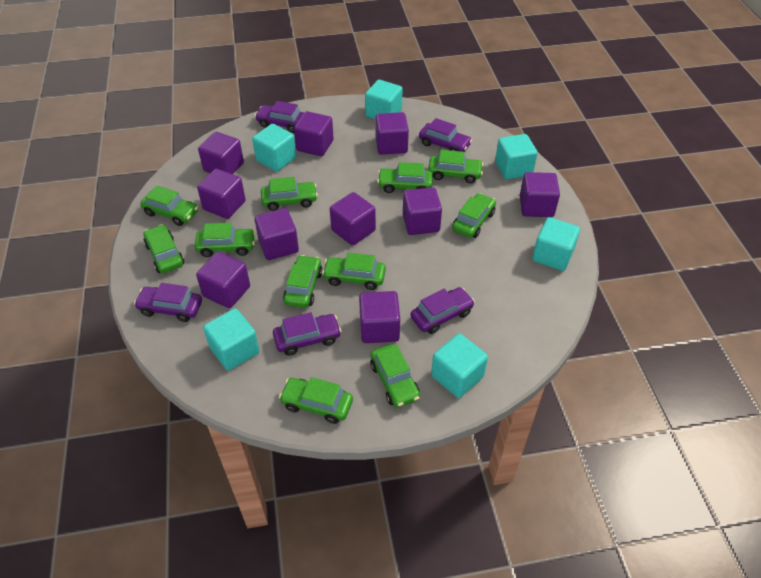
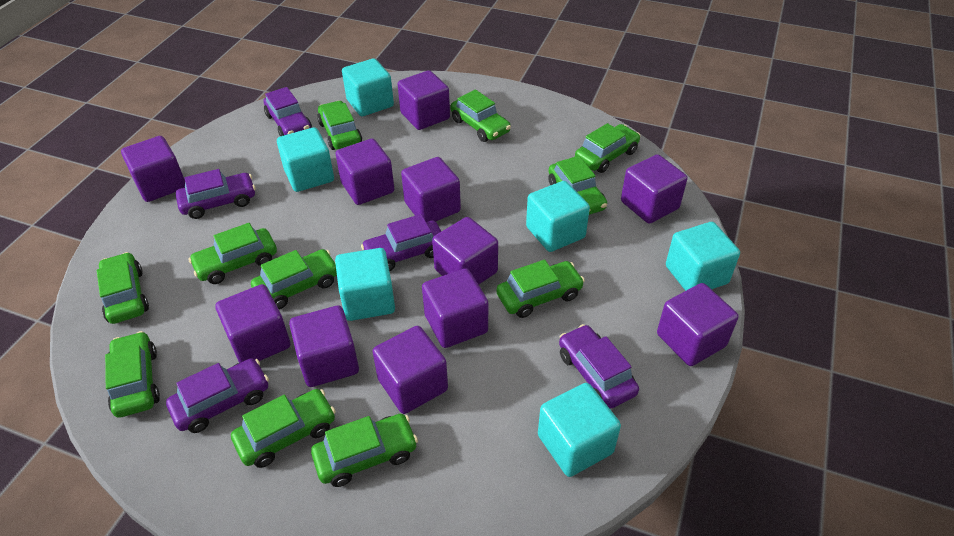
purple cube: [196,252,250,308] [197,169,246,219] [198,132,244,174] [255,208,299,260] [294,111,334,156] [330,192,376,245] [359,291,400,343] [375,112,409,155] [403,187,442,235] [520,172,560,217] = 10 -> [121,136,185,202] [215,284,291,363] [289,305,359,387] [336,139,394,205] [372,326,448,414] [398,70,450,130] [401,157,461,222] [422,268,488,348] [432,217,498,285] [621,154,687,224] [657,283,738,366] = 11

